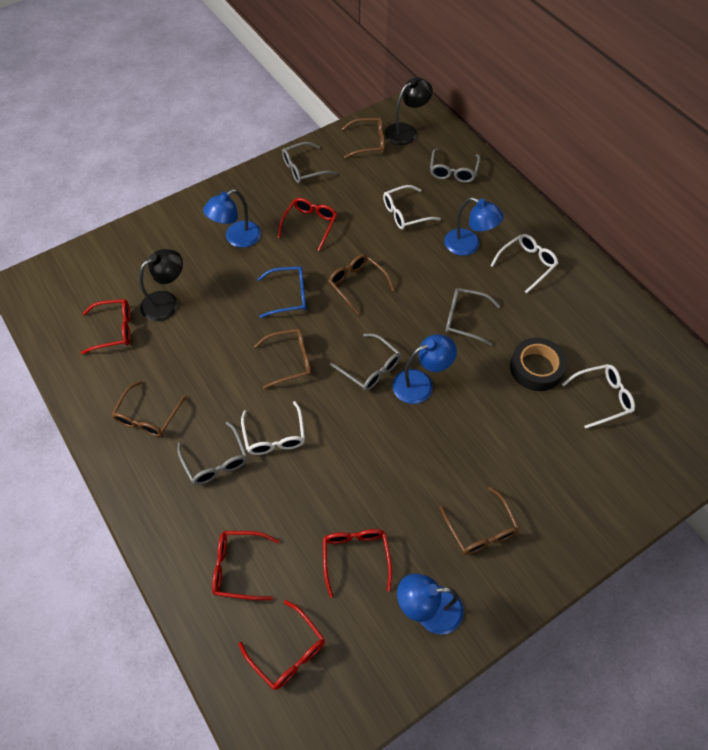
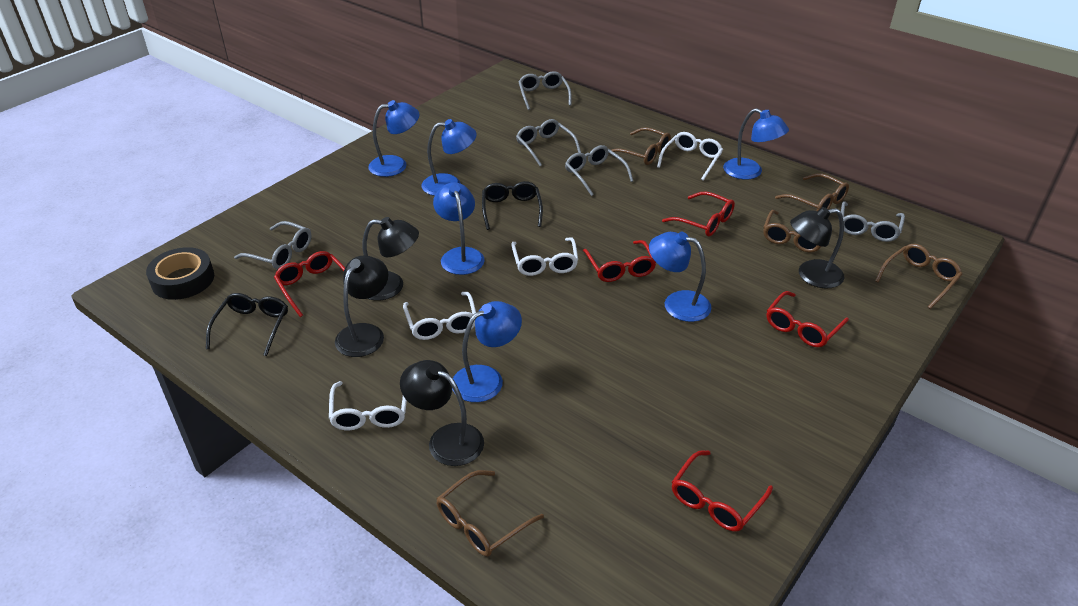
black glasses: none = 0 -> [206,293,288,356] [482,181,543,230] = 2
black lamp: [139,249,183,321] [385,77,433,145] = 2 -> [335,255,388,357] [363,217,419,301] [400,360,484,466] [790,207,844,288] = 4
blue glasses: [257,266,306,318] = 1 -> none = 0
blue lamp: [203,189,261,248] [393,335,457,404] [397,573,463,635] [444,197,504,256] = 4 -> [368,100,419,177] [421,119,477,196] [433,182,485,275] [452,301,522,402] [649,232,712,322] [723,108,789,179] = 6

